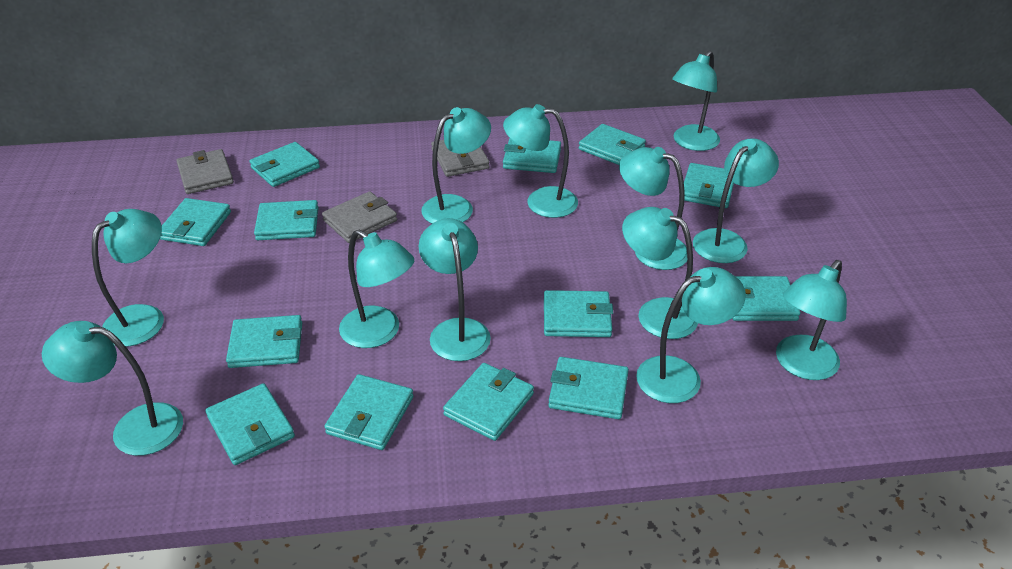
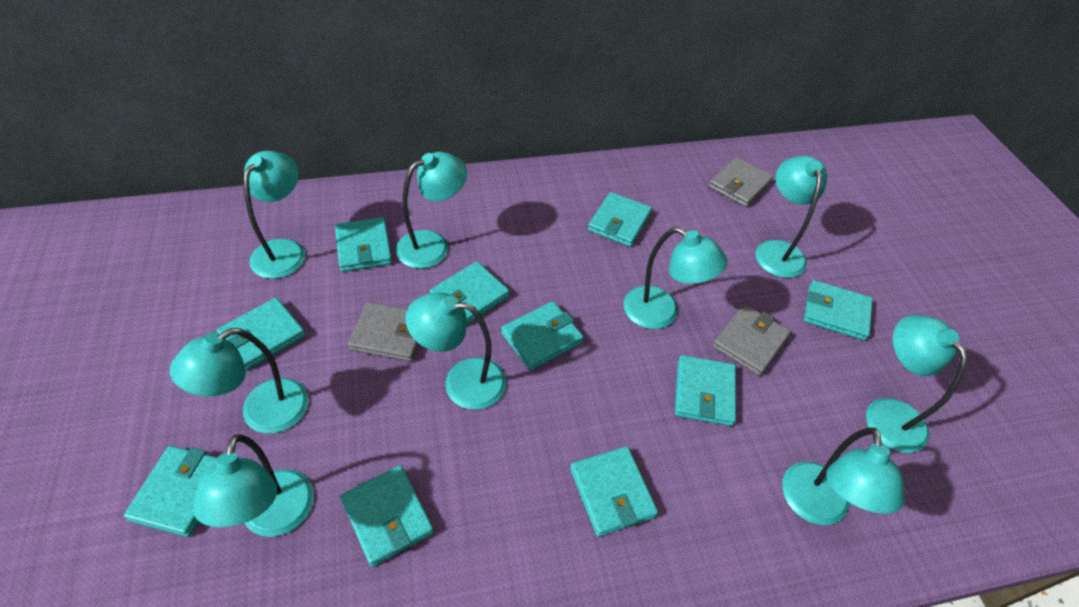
turquoise lamp: [42,321,183,456] [92,209,164,347] [339,229,414,348] [419,218,491,361] [421,107,491,224] [503,104,578,218] [619,147,687,270] [622,207,698,339] [636,267,746,403] [672,50,720,151] [693,138,779,263] [776,260,847,380] = 12 -> [170,328,309,433] [193,434,314,537] [244,151,306,279] [396,152,467,269] [405,292,506,410] [623,227,727,329] [755,156,827,278] [782,428,904,525] [866,315,968,453] = 9
turquoise wallet: [160,198,231,246] [205,383,295,465] [226,315,302,368] [249,142,320,187] [254,200,319,240] [324,374,413,450] [443,363,534,441] [503,138,561,173] [544,290,613,337] [548,357,629,419] [579,124,646,165] [684,163,734,208] [732,276,800,321] = 13 -> [124,446,217,537] [217,298,306,371] [335,217,392,272] [340,465,434,567] [430,261,509,325] [501,301,584,370] [570,446,658,537] [588,192,652,247] [675,355,736,426] [804,280,873,341] = 10

